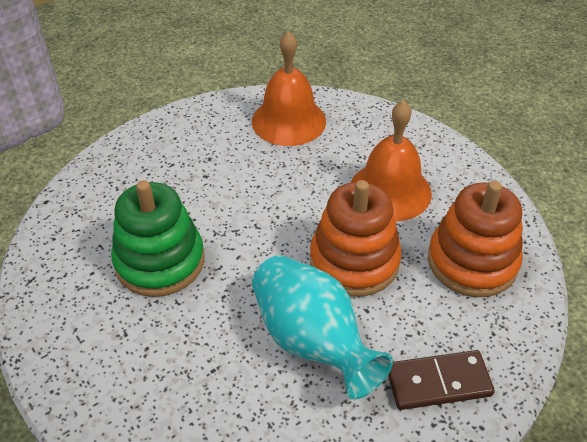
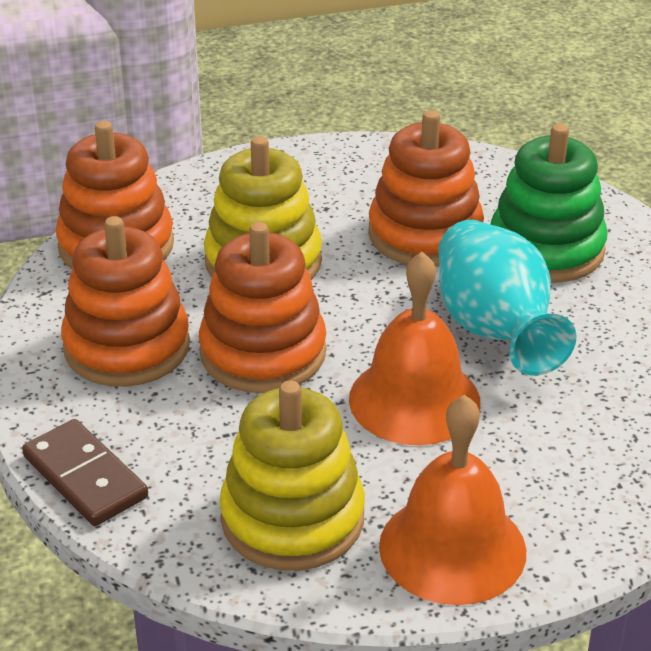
orange stacking toy: [310,180,402,297] [428,181,523,297] = 2 -> [56,121,174,269] [61,216,190,387] [199,222,326,393] [368,110,484,267] = 4
yellow stacking toy: none = 0 -> [204,136,322,280] [219,381,365,571] = 2

